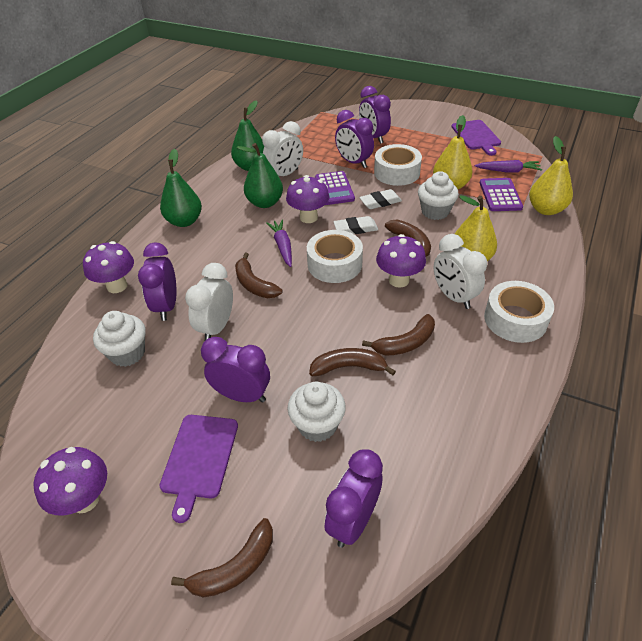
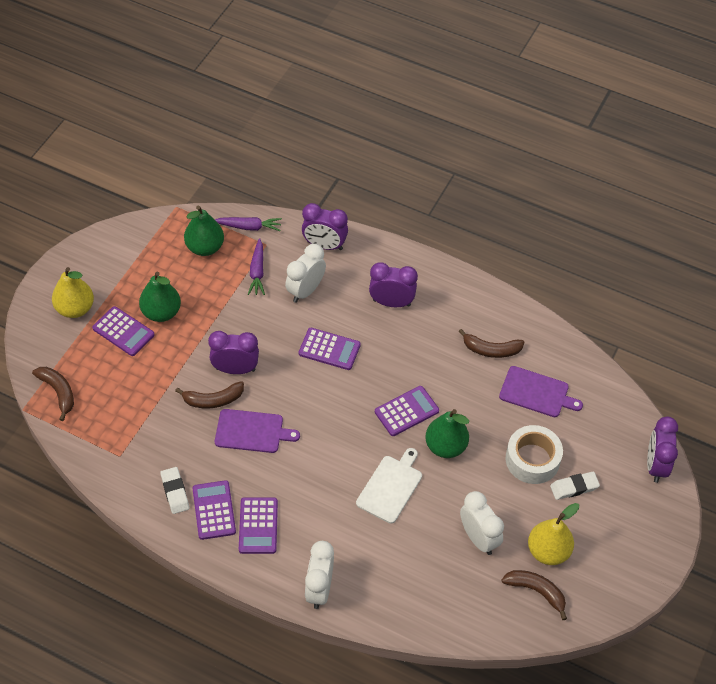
brown banana: [171,518,273,597] [235,253,282,298] [309,348,396,376] [362,314,435,356] [385,220,431,256] = 5 -> [32,367,74,421] [175,381,244,409] [458,329,524,358] [501,570,567,620] = 4
purple calculator: [315,171,355,205] [480,178,523,211] = 2 -> [92,306,155,356] [192,480,236,540] [239,497,278,554] [299,328,361,370] [375,386,439,436] = 5
purple clock: [138,242,177,321] [201,337,270,403] [324,449,383,548] [335,110,374,168] [359,86,391,144] = 5 -> [208,331,259,374] [302,203,348,250] [369,262,418,307] [647,416,678,483] = 4
purple mushroom: [33,447,107,516] [83,241,134,293] [286,175,330,223] [376,234,426,288] = 4 -> none = 0
white cupcake: [93,311,146,367] [287,382,346,442] [418,171,459,220] = 3 -> none = 0
white cutting board: none = 0 -> [356,448,422,524] = 1
white tape: [307,230,363,283] [374,144,422,186] [484,281,554,343] = 3 -> [505,425,563,484] = 1
yellow pear: [433,115,473,189] [455,195,497,261] [529,136,573,215] = 3 -> [52,267,94,318] [528,503,579,565] = 2

